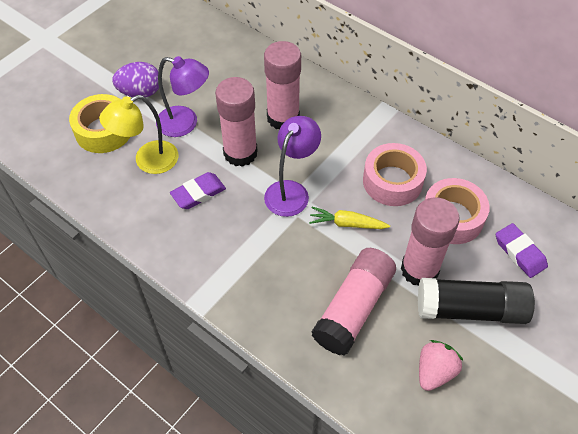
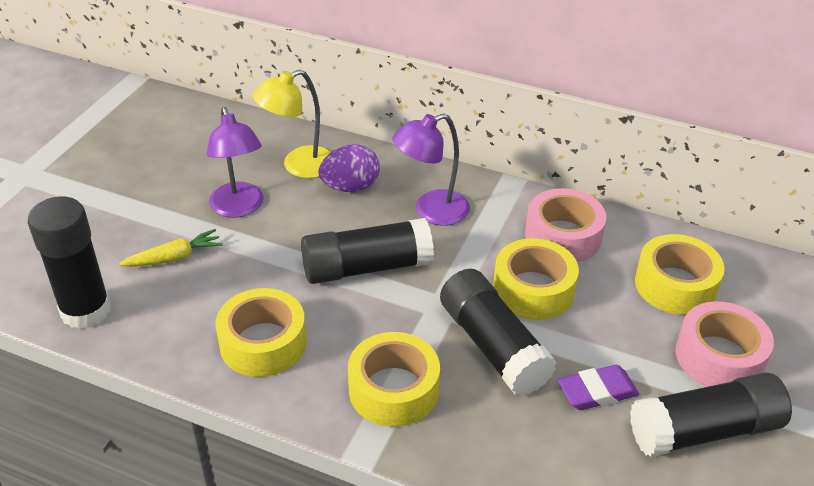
black glue stick: [418,278,535,324] = 1 -> [28,197,111,329] [301,218,434,284] [440,269,557,396] [630,372,792,457] = 4
pink glue stick: [215,77,257,167] [264,41,301,129] [312,248,396,356] [401,197,460,286] = 4 -> none = 0
pink strawberry: [419,340,463,391] = 1 -> none = 0
purple eraser: [170,172,226,209] [496,223,548,278] = 2 -> [558,365,639,410] = 1
yellow tape: [69,94,130,153] = 1 -> [215,288,306,377] [348,332,440,427] [493,238,579,320] [635,234,725,315] = 4

